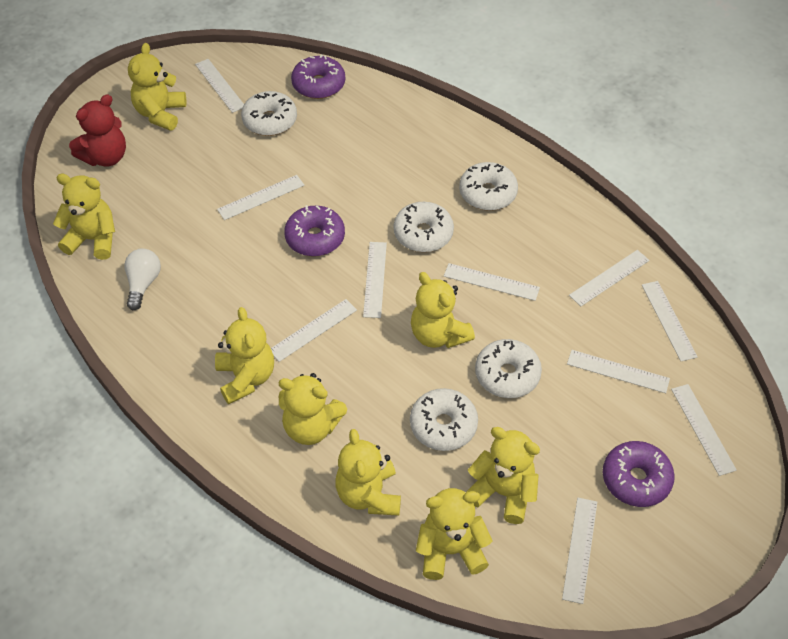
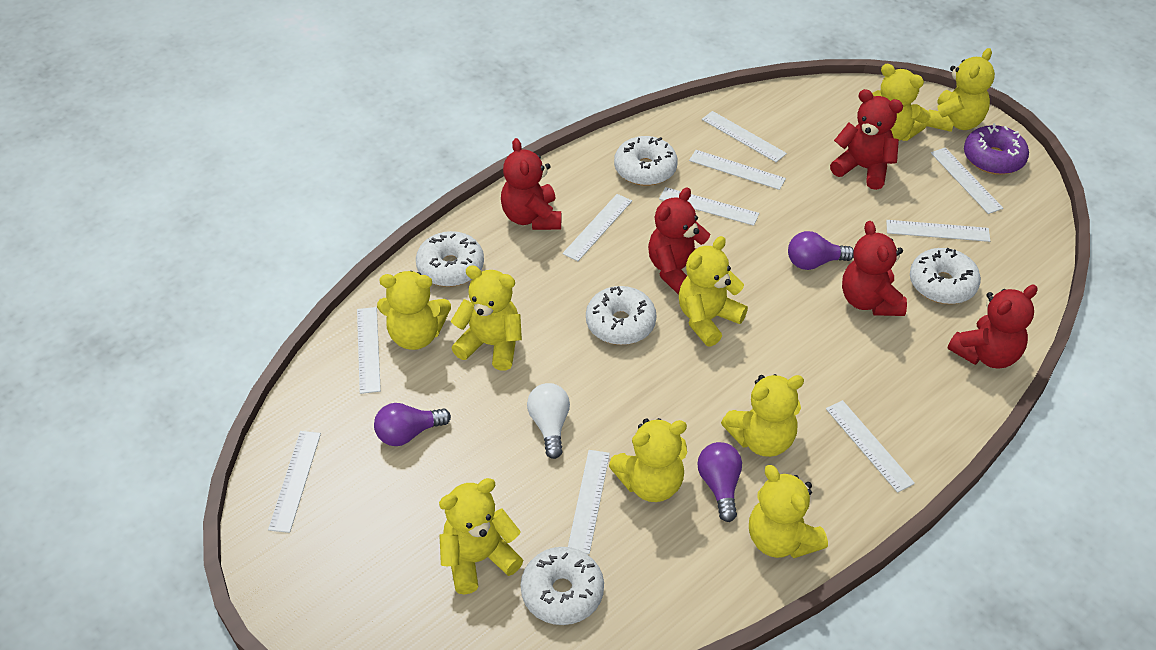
purple donut: [284,205,345,257] [291,54,345,99] [603,441,675,507] = 3 -> [964,123,1029,175] = 1
purple light bulb: none = 0 -> [374,403,451,446] [697,442,742,522] [788,231,854,270] = 3
red teddy bear: [69,94,126,167] = 1 -> [501,138,561,230] [648,187,710,295] [830,89,903,190] [842,221,907,316] [947,285,1038,368] = 5
yellow teddy bear: [53,174,115,260] [128,43,187,131] [215,307,274,404] [278,373,347,445] [335,429,401,516] [411,272,475,348] [416,488,492,580] [466,427,540,524] = 8 -> [377,271,451,350] [439,478,523,595] [451,265,522,371] [609,418,687,502] [679,236,748,347] [721,374,804,457] [749,465,828,558] [872,64,931,141] [927,48,995,132] = 9

